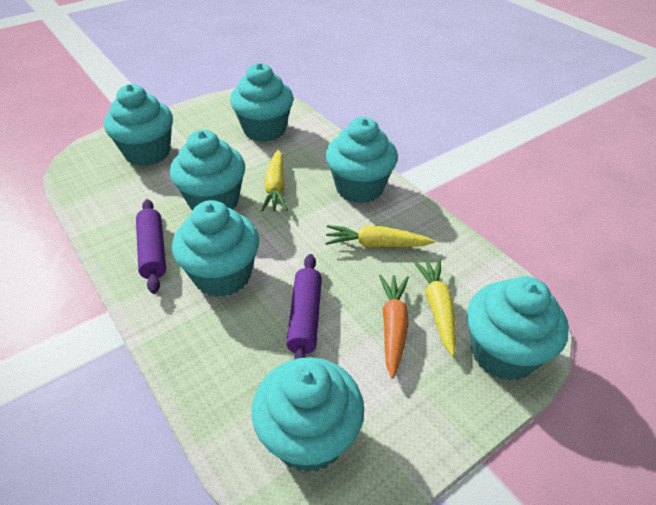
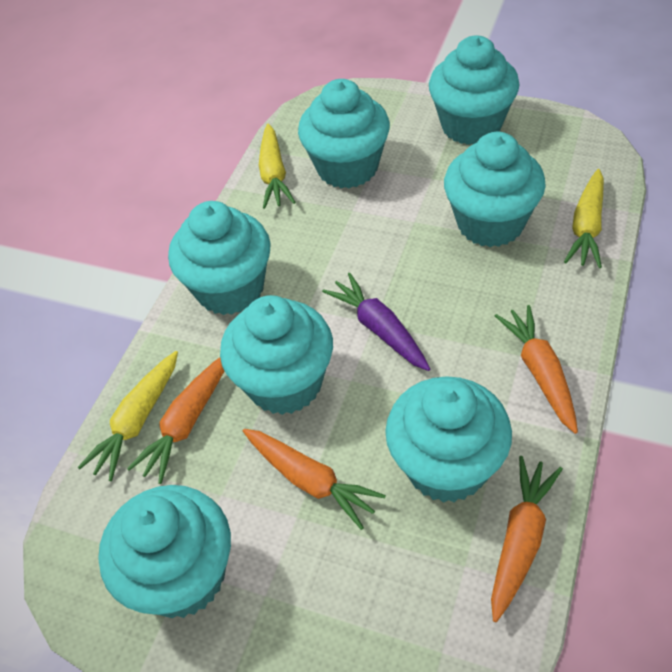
orange carrot: [379,274,409,379] = 1 -> [127,358,224,484] [243,429,386,530] [491,456,563,622] [495,305,578,434] = 4
purple carrot: none = 0 -> [322,273,430,371] = 1
purple rolling pin: [136,199,166,294] [286,254,322,359] = 2 -> none = 0

